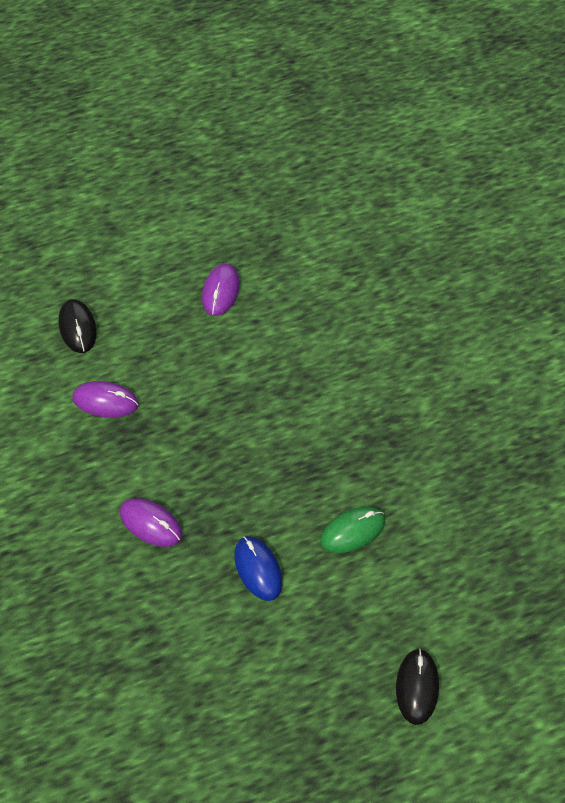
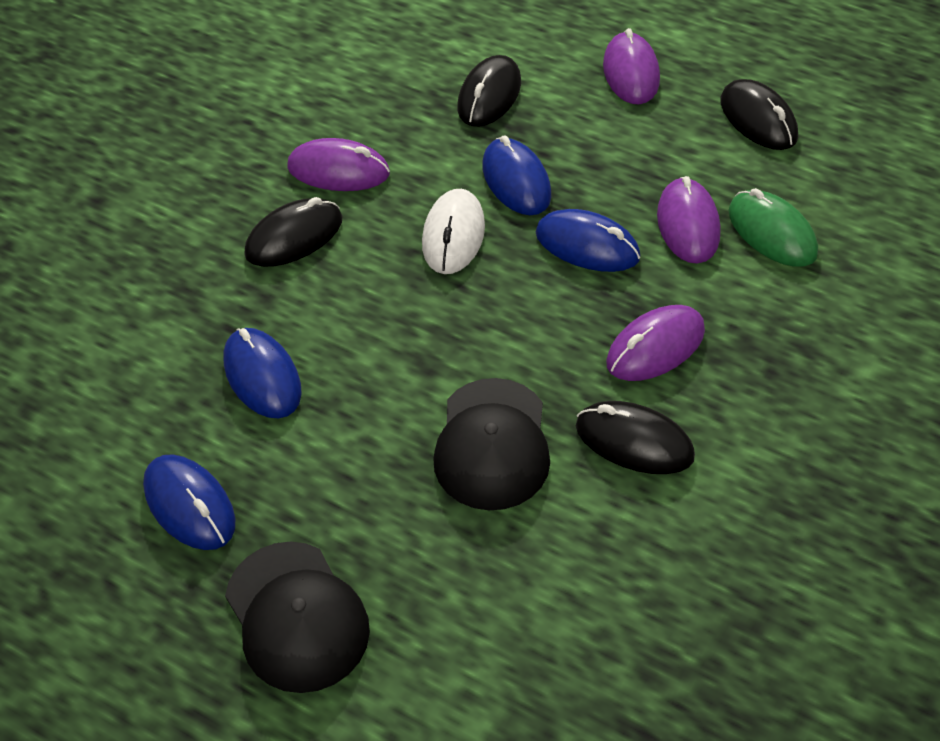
black cap: none = 0 -> [225,542,370,693] [433,378,550,510] = 2
black mouse: [59,299,97,353] [396,648,439,725] = 2 -> [244,197,342,267] [457,55,521,127] [576,401,695,474] [720,79,798,150] = 4
blue mouse: [234,536,282,601] = 1 -> [143,454,235,550] [223,328,302,418] [482,135,551,215] [536,209,640,272] = 4
purple mouse: [72,381,138,418] [120,498,182,547] [202,264,240,316] = 3 -> [287,138,390,191] [603,28,660,104] [606,305,705,381] [657,176,720,264] = 4
white mouse: none = 0 -> [422,189,485,274] = 1

